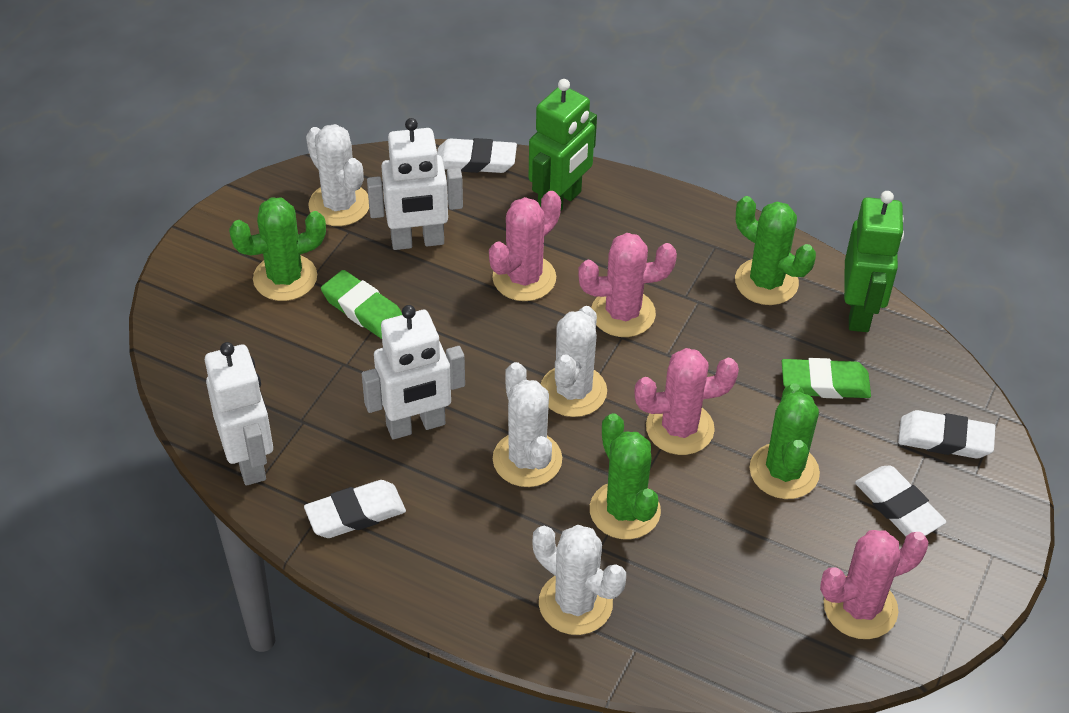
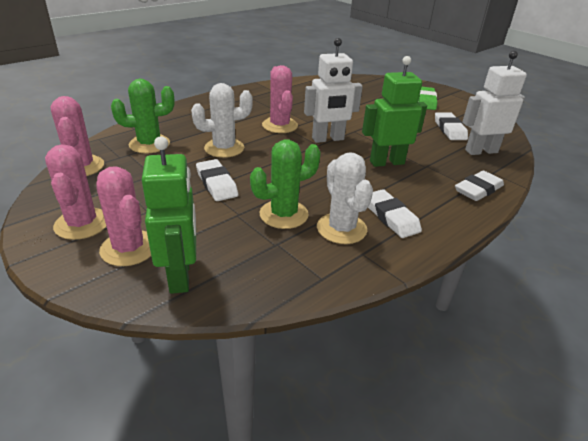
green cactus: [229,197,326,301] [590,413,661,539] [735,196,816,305] [750,383,820,499] = 4 -> [111,79,174,153] [250,139,321,229] = 2
green eraser: [321,270,402,339] [782,358,871,399] = 2 -> [418,87,437,110] = 1
white cactus: [306,124,369,226] [493,362,562,487] [533,525,626,635] [541,306,607,417] = 4 -> [191,83,253,158] [317,152,373,244] = 2
white robot: [205,342,273,485] [362,305,465,440] [367,118,463,250] = 3 -> [304,38,363,143] [462,51,527,155] = 2

